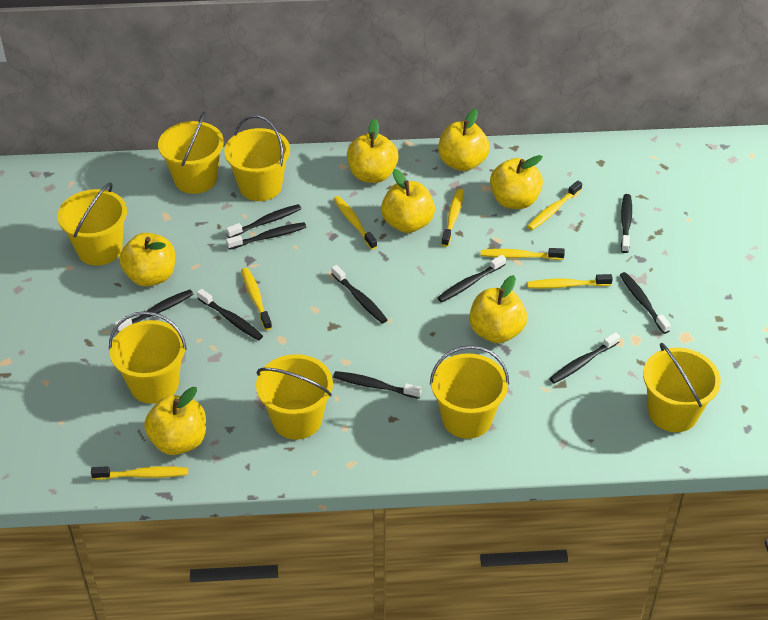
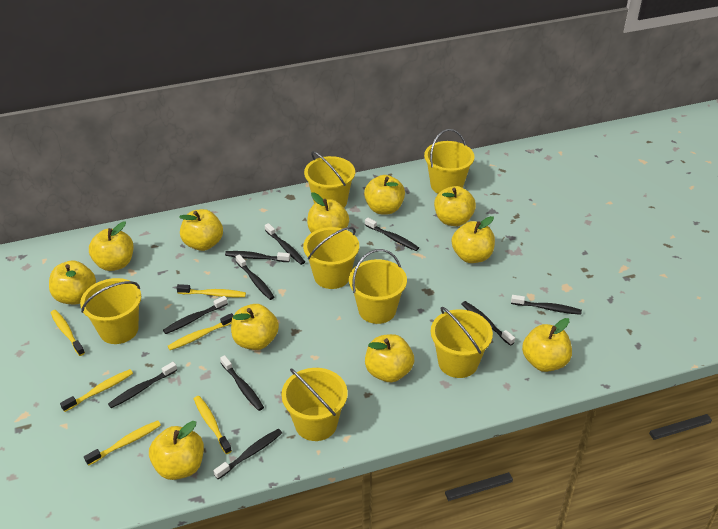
yellow apple: [119,233,175,287] [144,387,206,455] [347,119,399,183] [381,169,435,233] [438,109,490,171] [469,275,527,343] [490,155,543,209] = 7 -> [49,260,96,305] [89,221,134,271] [149,421,204,480] [179,209,223,251] [231,304,279,350] [307,192,349,233] [364,175,405,215] [365,334,414,382] [434,186,476,226] [452,216,495,263] [522,318,572,372] = 11
yellow toothbrush: [91,466,188,480] [241,268,272,330] [334,196,377,250] [441,189,464,247] [481,248,565,260] [527,180,582,230] [527,274,613,289] = 7 -> [50,310,85,356] [60,369,133,412] [84,421,161,466] [168,313,234,350] [177,284,246,297] [194,396,232,454] = 6

